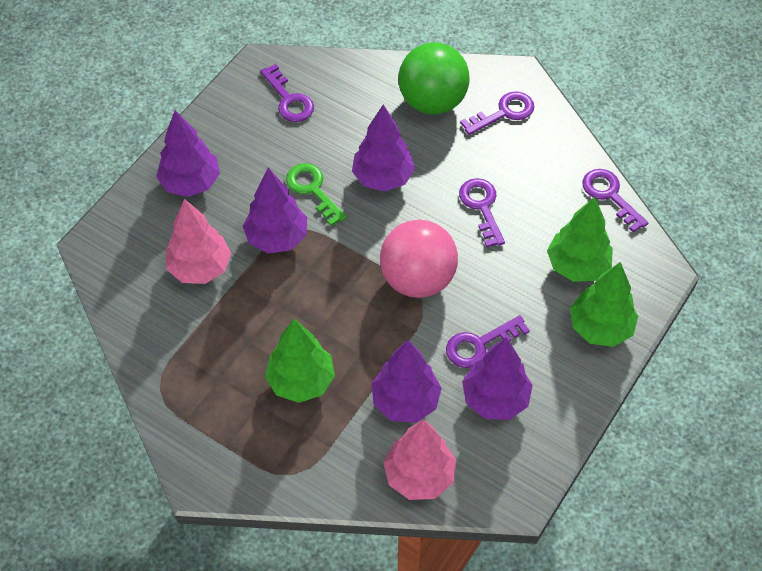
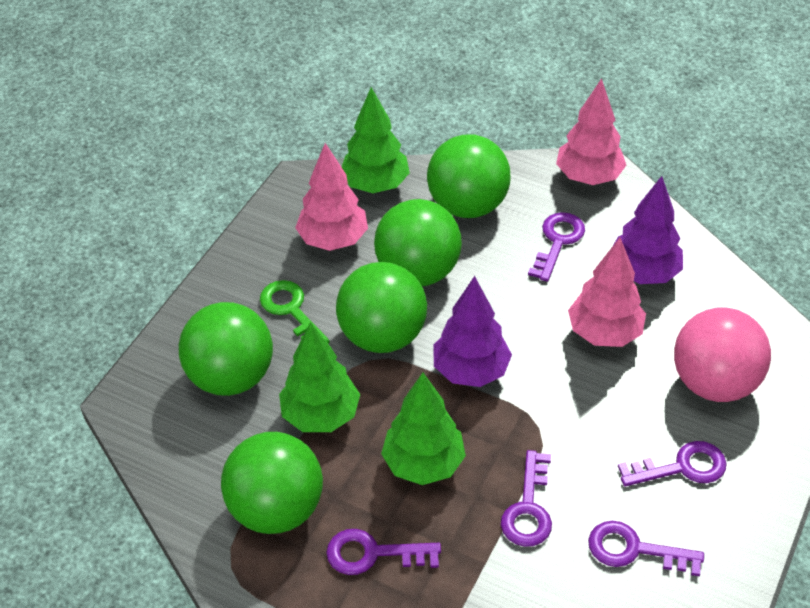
green ball: [398,42,470,115] = 1 -> [179,302,273,396] [221,432,323,534] [336,262,427,353] [374,199,462,286] [427,135,511,218] = 5
pink tree: [166,199,231,284] [383,419,456,500] = 2 -> [295,143,368,251] [556,78,626,185] [568,238,646,347] = 3
purple tree: [156,110,220,197] [243,167,307,254] [352,104,415,192] [371,340,442,423] [462,337,533,420] = 5 -> [433,276,512,387] [612,176,683,284] = 2

